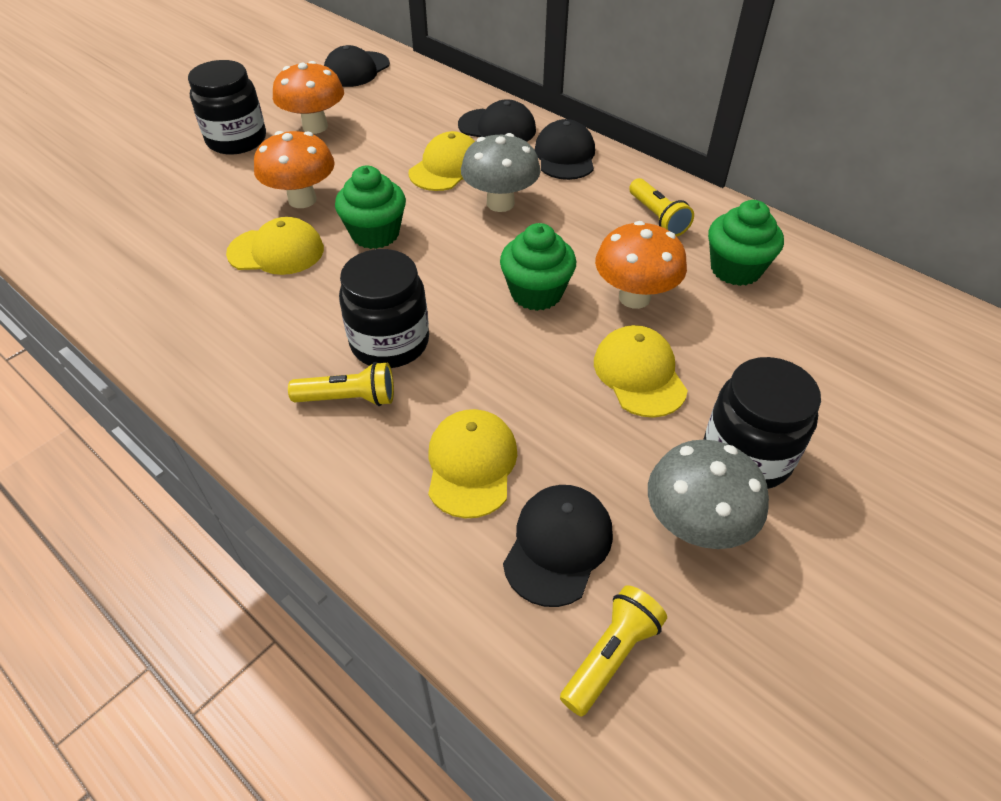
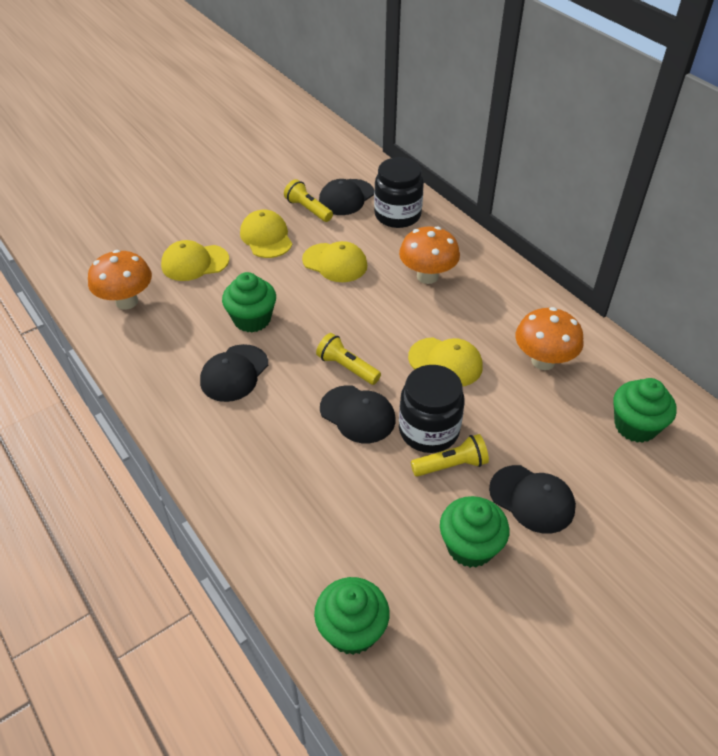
black jar: [188,60,266,155] [339,249,429,368] [703,357,821,489] = 3 -> [374,157,424,228] [399,365,465,453] = 2
green cupcake: [335,166,406,249] [500,223,576,311] [708,200,784,286] = 3 -> [222,272,276,333] [314,577,390,655] [440,496,510,568] [613,378,677,443] = 4
grey mushroom: [461,133,541,212] [648,440,769,549] = 2 -> none = 0

